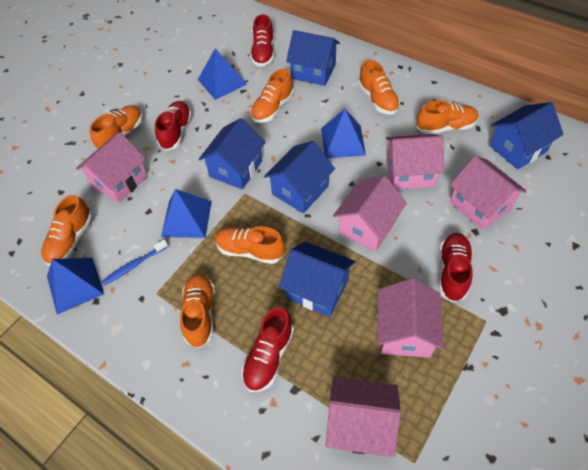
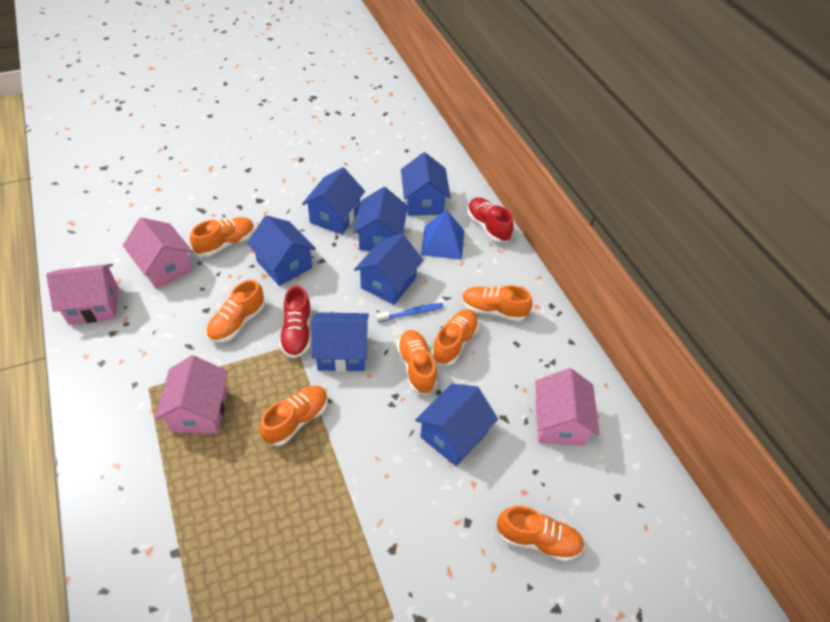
blue house: [199,118,266,189] [264,141,335,213] [279,241,355,317] [286,30,340,86] [489,102,564,170] = 5 -> [247,215,316,286] [302,167,365,234] [311,312,369,372] [353,187,408,251] [354,233,423,305] [401,152,451,216] [415,384,498,466] = 7
blue pyramid: [47,258,104,315] [161,189,212,238] [198,48,247,100] [321,109,366,158] = 4 -> [421,210,464,260] = 1
pink house: [76,132,148,203] [326,377,401,457] [333,176,407,252] [378,278,444,358] [386,134,444,190] [450,156,527,230] = 6 -> [46,264,118,325] [123,217,193,289] [155,355,228,434] [535,368,600,446] = 4
red shoe: [155,101,192,151] [242,307,294,392] [250,14,274,67] [439,233,473,302] = 4 -> [279,285,311,359] [467,197,514,243] = 2

